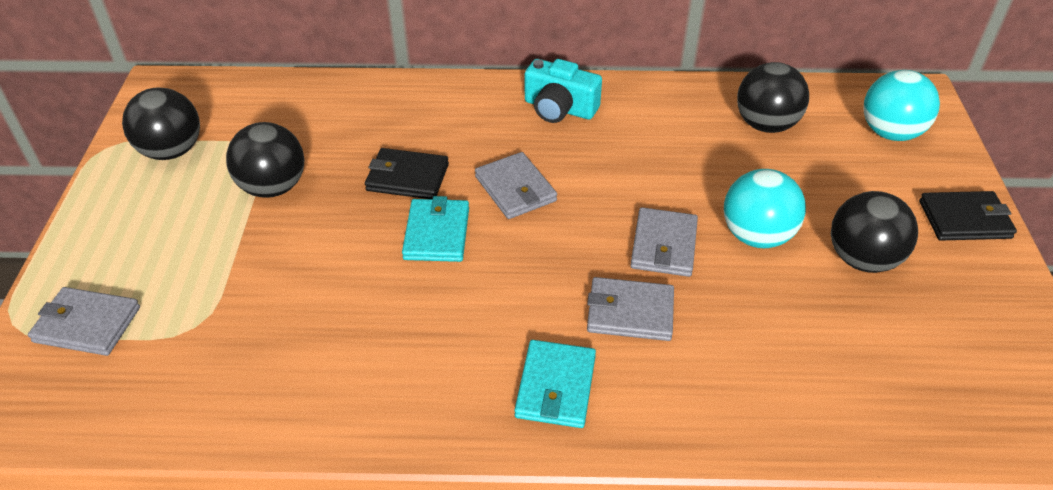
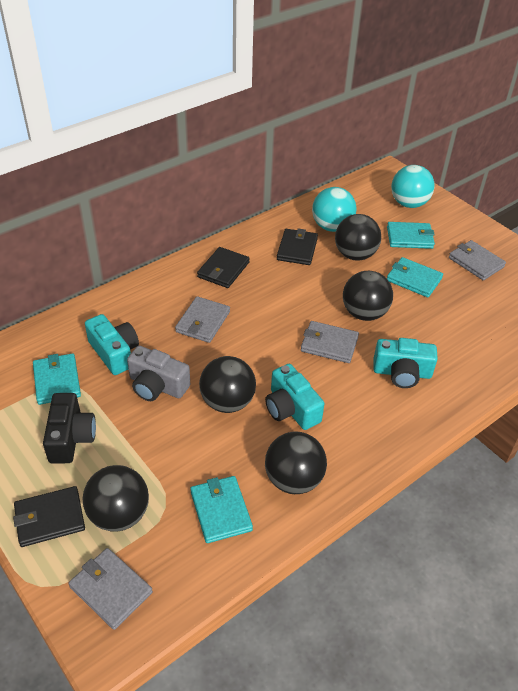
black ball: [122,87,200,160] [226,122,305,198] [737,62,809,133] [831,191,918,273] = 4 -> [82,465,149,532] [199,356,256,413] [265,432,327,494] [335,214,381,261] [343,271,393,321] = 5
black camera: none = 0 -> [43,393,96,464] = 1
black wallet: [365,148,449,199] [919,191,1017,241] = 2 -> [13,486,85,547] [197,247,250,288] [277,228,318,265] = 3
grey camera: none = 0 -> [127,346,190,401] = 1
turquoise camera: [525,59,602,123] = 1 -> [85,314,139,375] [265,364,324,430] [373,338,438,388] = 3
turquoise wallet: [402,196,469,262] [514,340,596,428] = 2 -> [33,353,81,405] [190,476,253,543] [387,222,435,249] [387,257,443,298] = 4

